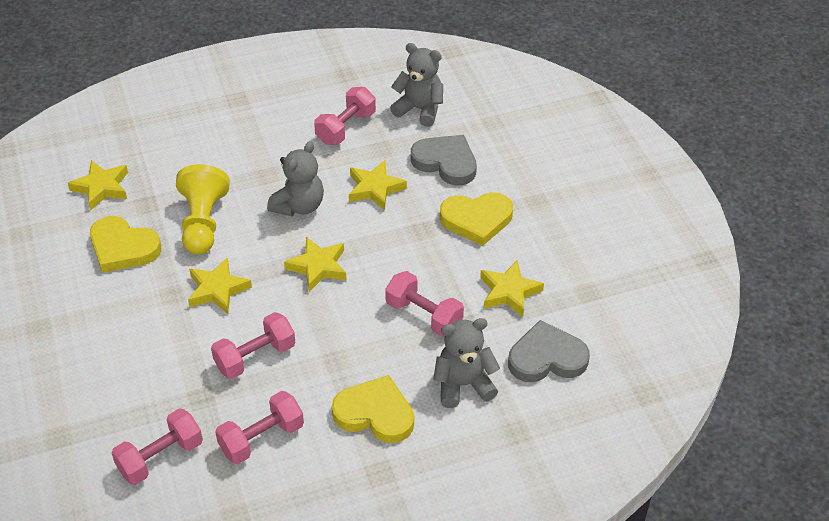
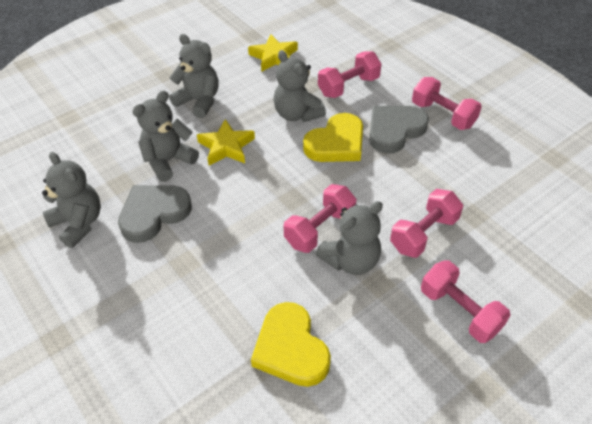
grey teddy bear: [267,141,324,216] [390,43,443,127] [433,318,500,408] = 3 -> [42,152,101,248] [132,91,199,182] [169,34,219,118] [274,50,326,122] [316,201,383,275] = 5
yellow heart: [90,216,161,273] [332,375,414,443] [440,192,513,246] = 3 -> [251,302,331,387] [303,113,363,162] = 2
yellow pawn: [176,164,230,255] = 1 -> none = 0
yellow star: [68,160,128,210] [188,258,252,314] [284,237,346,292] [349,160,407,211] [480,260,544,317] = 5 -> [197,119,255,166] [248,34,298,72] = 2

